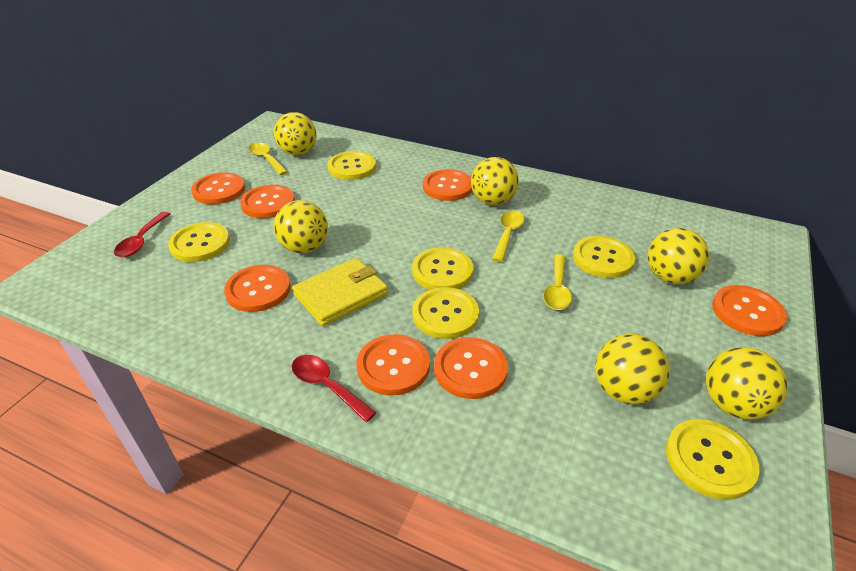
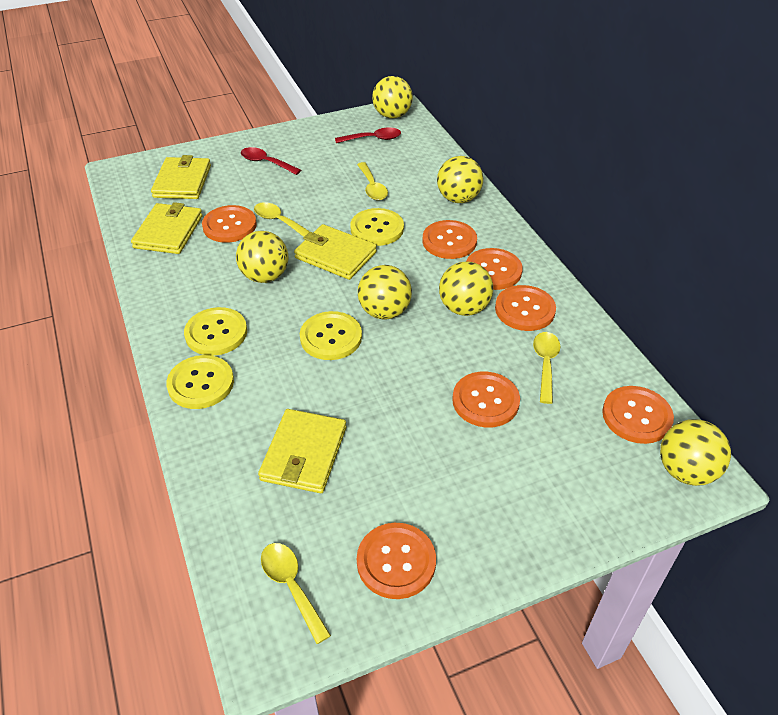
yellow button: [168,222,230,262] [327,151,376,180] [412,247,473,290] [412,287,479,339] [573,236,635,278] [666,419,760,500] = 6 -> [166,355,234,409] [184,307,247,356] [300,311,362,360] [350,208,404,246] = 4
yellow spoon: [248,143,288,175] [492,211,525,262] [543,254,572,310] = 3 -> [254,202,310,237] [261,543,331,644] [357,162,388,200] [533,332,561,404] = 4
yellow wallet: [292,258,388,326] = 1 -> [131,202,202,254] [151,155,211,199] [258,409,346,493] [294,224,377,280] = 4

